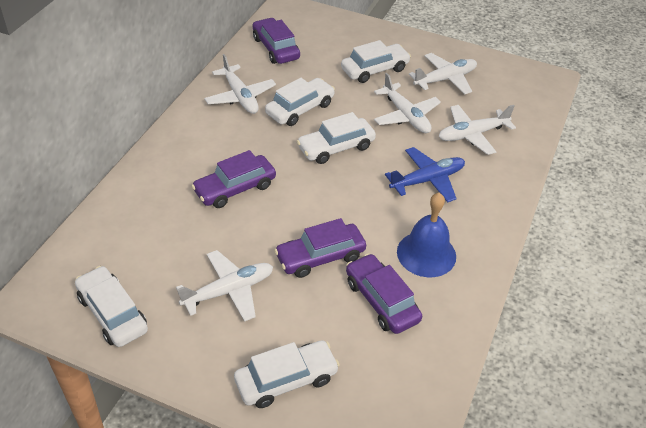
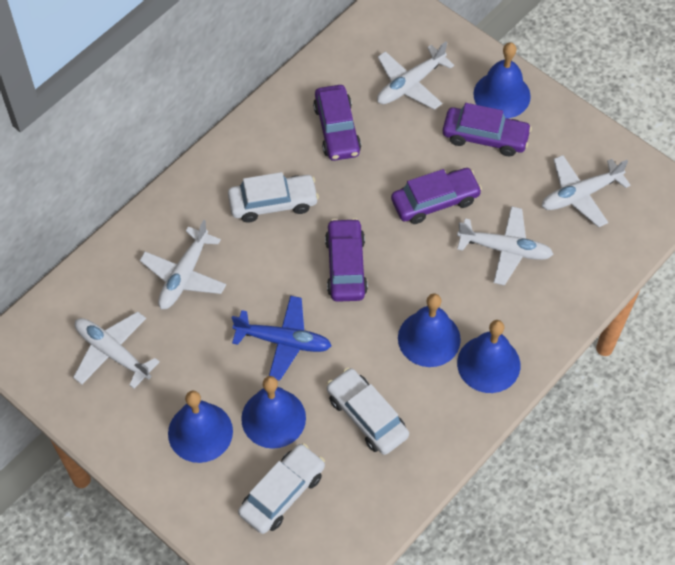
blue bell: [397,193,456,277] = 1 -> [168,390,233,463] [241,376,306,449] [398,293,461,367] [457,320,520,393] [473,42,531,119] = 5
white car: [75,266,148,347] [234,340,340,408] [265,78,335,126] [297,112,376,164] [341,40,411,83] = 5 -> [228,172,319,223] [238,443,325,534] [326,368,409,455] = 3

